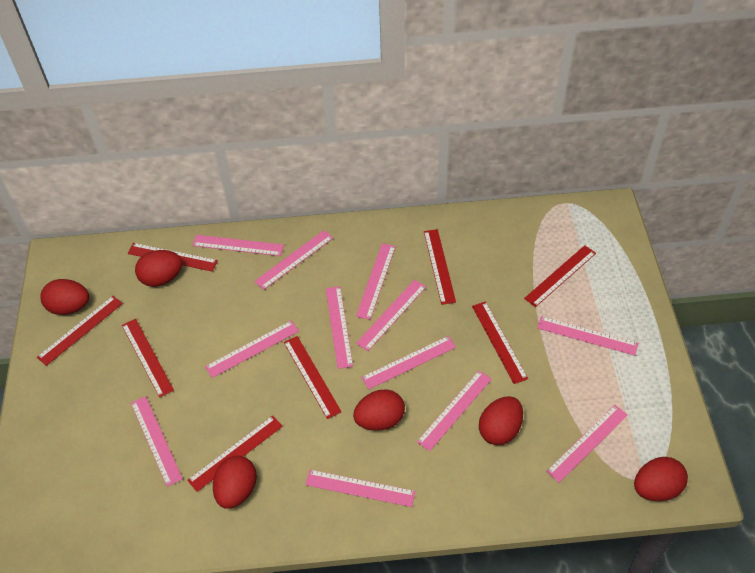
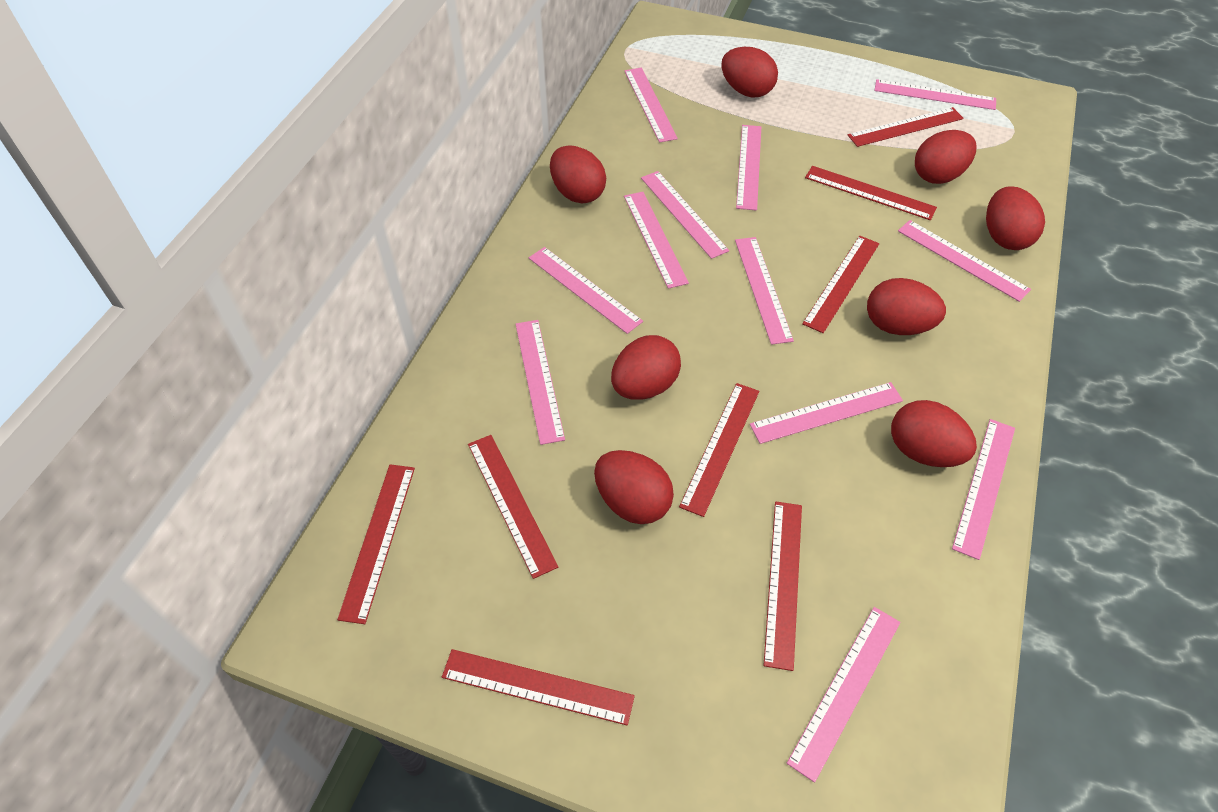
red egg: [40,279,89,315] [135,250,182,287] [213,456,257,509] [353,389,405,431] [479,396,523,445] [634,457,688,501] = 6 -> [550,146,606,204] [594,450,674,524] [611,335,681,400] [721,47,778,98] [867,278,946,335] [891,400,977,467] [915,130,977,184] [986,186,1045,250] = 8

